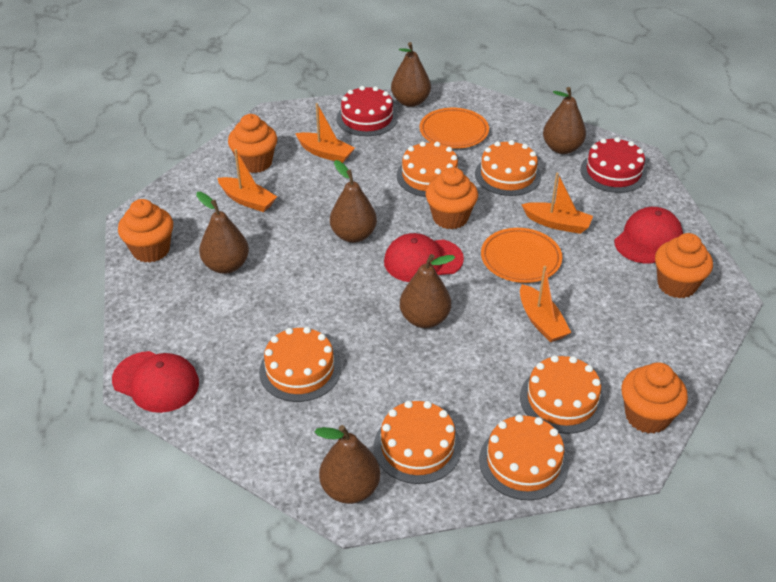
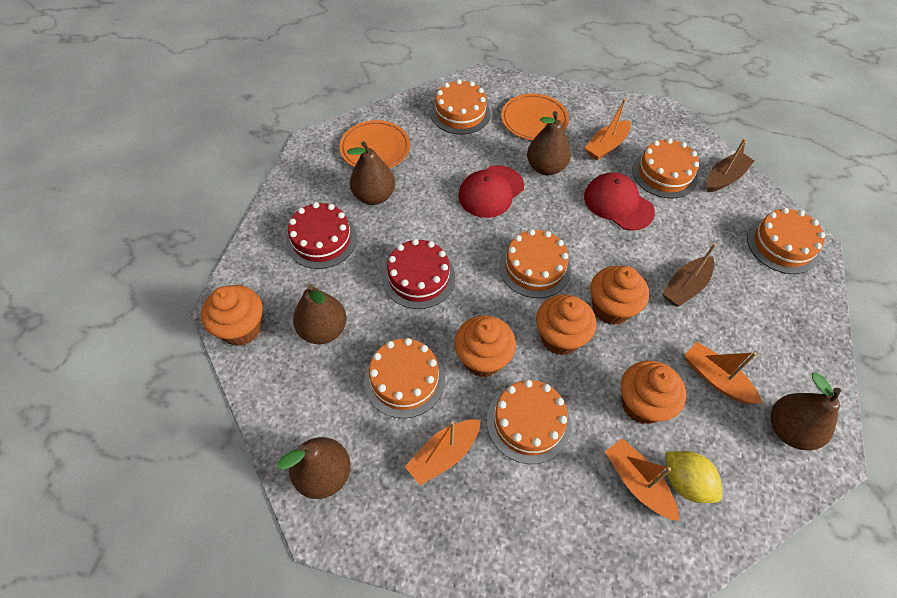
brown boat: none = 0 -> [662,243,716,306] [707,138,754,192] = 2
brown pear: [196,192,249,274] [315,425,380,504] [330,160,377,243] [391,42,431,107] [400,254,455,328] [543,87,586,154] = 6 -> [277,437,351,499] [293,284,347,344] [347,141,395,205] [527,111,571,175] [770,373,841,450] = 5
red cap: [112,351,199,413] [384,233,464,282] [614,207,683,264] = 3 -> [458,165,524,218] [584,172,655,231] = 2
yellow lemon: none = 0 -> [666,451,722,503] = 1

